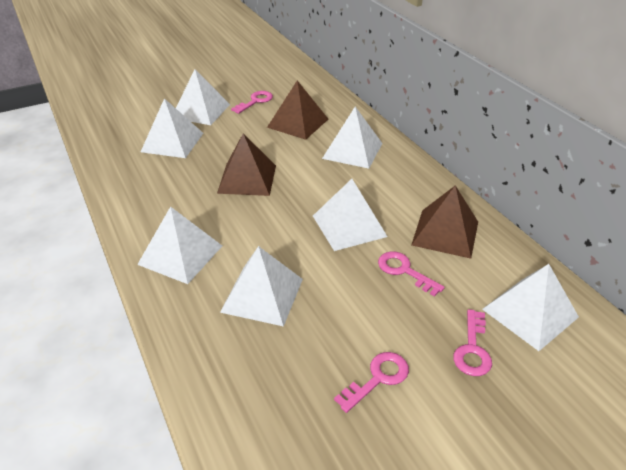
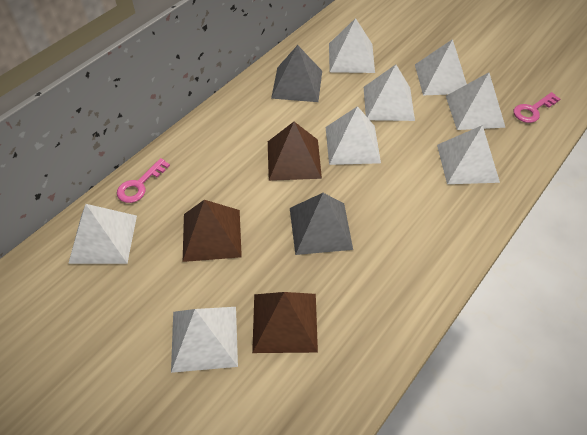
grey pyramid: none = 0 -> [271,45,322,102] [290,193,353,255] = 2
pink key: [231,91,273,114] [334,352,409,413] [378,251,445,297] [453,309,492,376] = 4 -> [117,158,170,203] [514,92,560,123] = 2
white pyramid: [137,206,222,284] [141,98,203,158] [176,69,230,125] [220,246,303,327] [313,179,388,251] [322,107,382,169] [482,264,579,351] = 7 -> [68,204,137,264] [171,307,238,373] [326,106,381,165] [329,18,375,73] [364,64,415,121] [415,39,467,95] [437,125,500,184] [446,72,506,130] = 8

